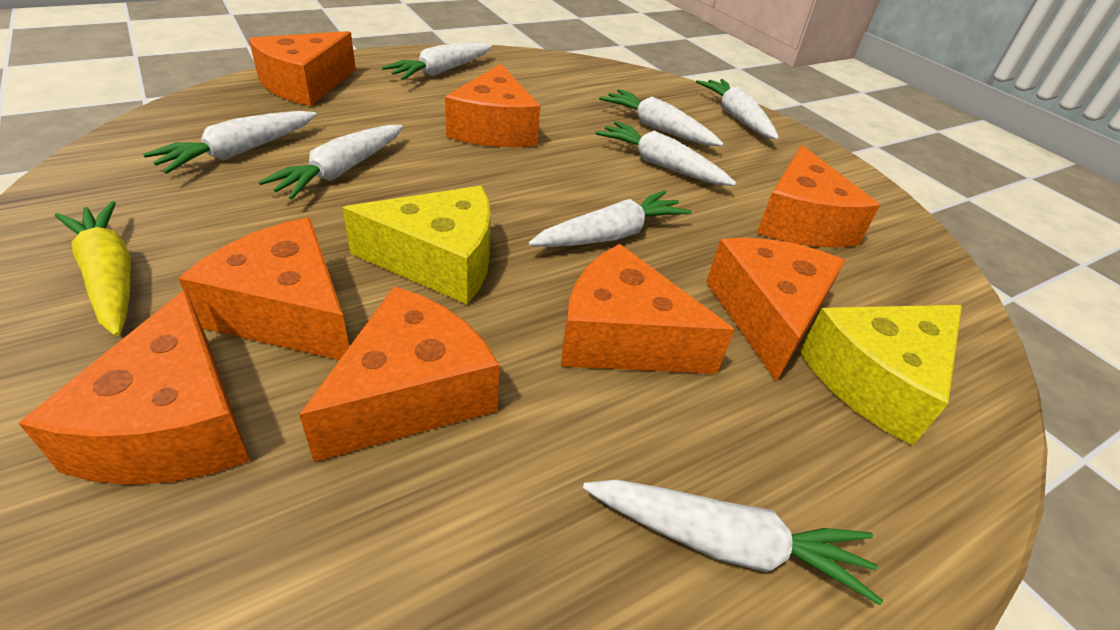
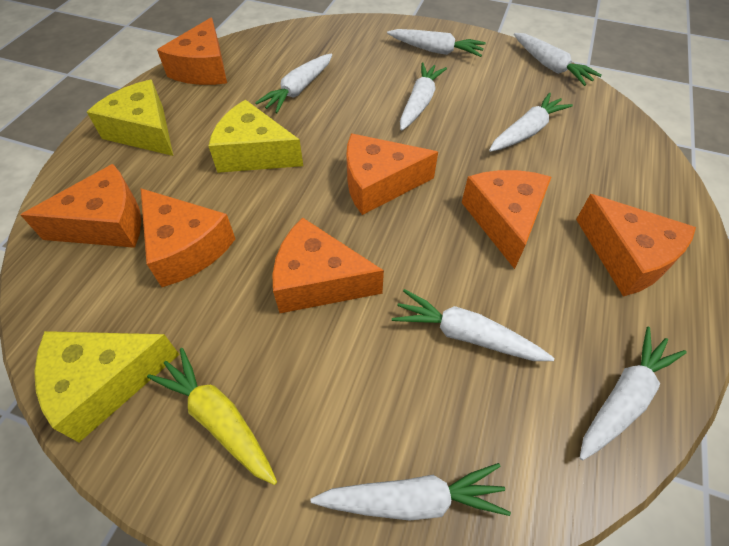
orange cheese: [18,289,250,485] [178,218,349,360] [249,31,356,106] [299,286,499,462] [445,64,541,147] [561,244,735,374] [706,238,845,382] [757,145,880,247] = 8 -> [21,164,141,248] [141,188,235,287] [157,17,227,85] [272,218,384,313] [346,133,438,215] [462,170,551,269] [576,194,696,297] = 7
yellow cheese: [342,186,491,304] [800,305,962,446] = 2 -> [34,331,180,442] [87,80,173,156] [208,100,303,173] = 3

